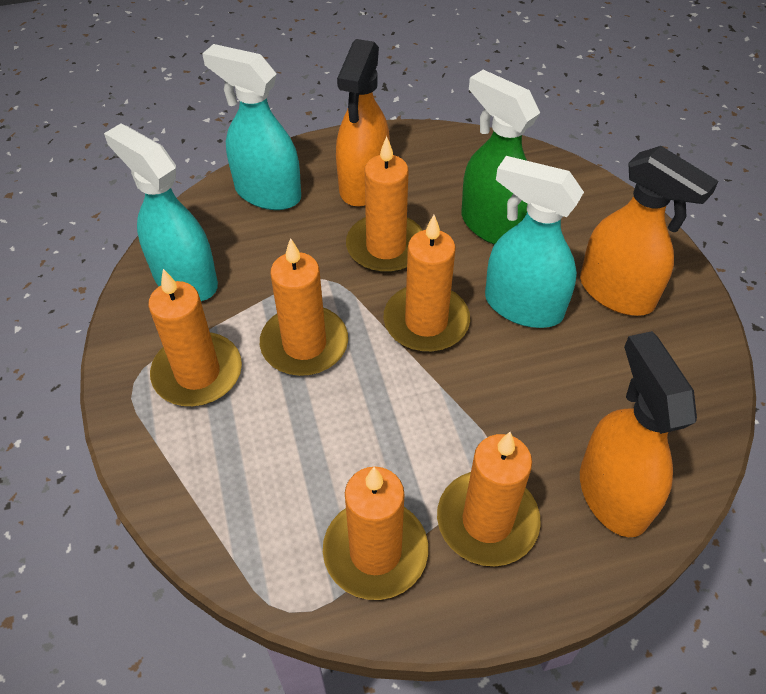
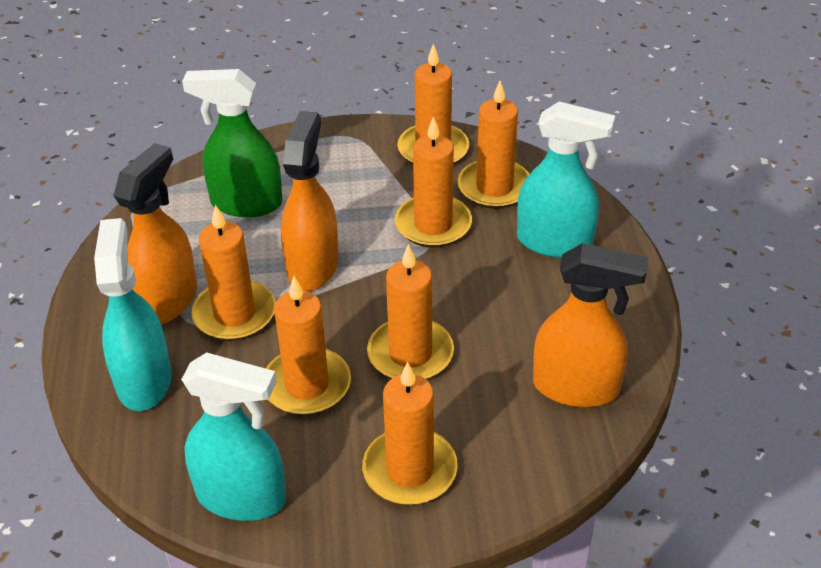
orange candle: [148,269,242,406] [260,238,348,376] [323,467,428,600] [346,136,423,273] [383,215,470,352] [437,432,541,566] = 6 -> [191,205,276,341] [266,276,351,415] [362,361,458,505] [367,244,454,380] [395,116,472,247] [397,43,469,165] [458,81,529,209] = 7

